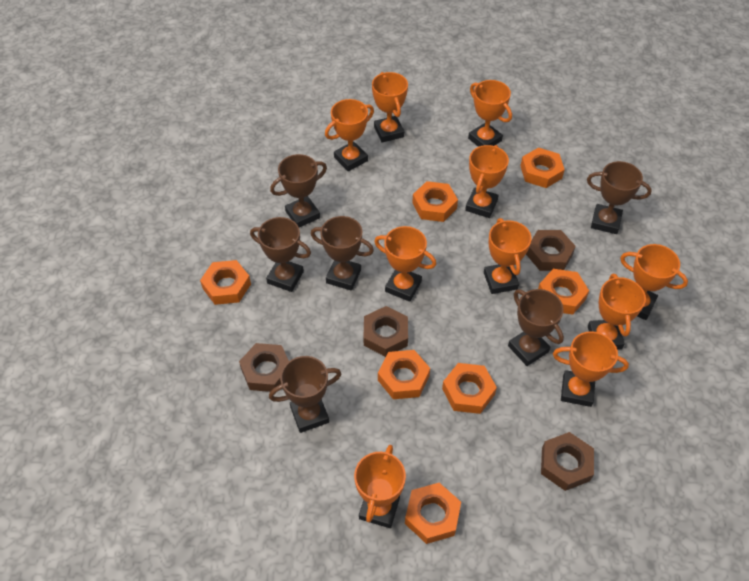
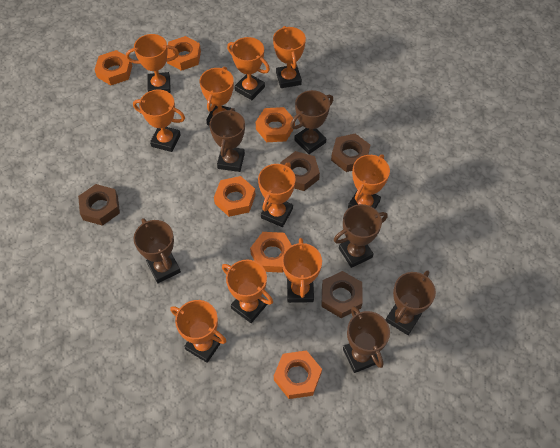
orange nut: [200,260,251,305] [378,350,430,399] [405,483,461,544] [412,181,458,222] [442,363,497,414] [520,148,565,188] [538,269,589,315] = 7 -> [94,50,132,85] [167,36,201,71] [214,176,256,217] [250,232,292,273] [256,107,295,142] [274,350,322,399] = 6

